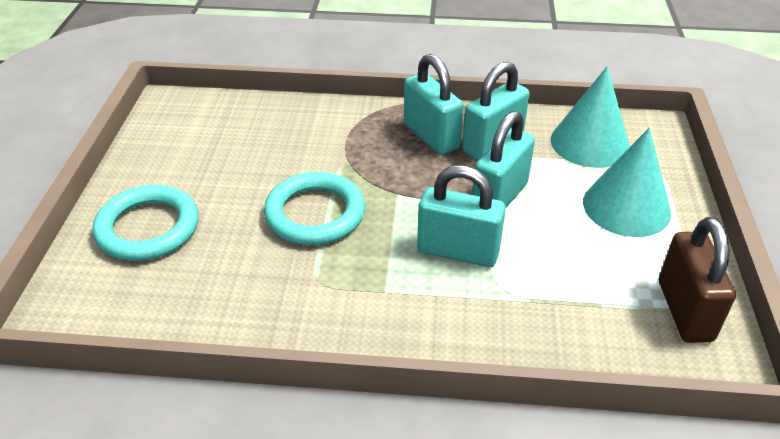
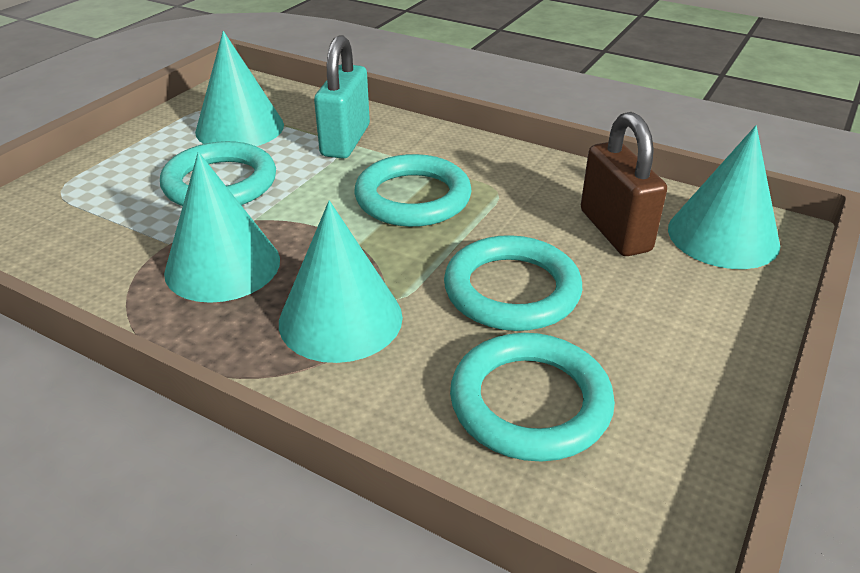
turquoise cone: [550,66,630,168] [583,128,671,237] = 2 -> [164,152,280,303] [195,31,284,146] [279,201,403,363] [668,125,781,269] = 4
turquoise padlock: [404,54,464,155] [417,166,506,267] [462,62,530,161] [472,111,535,208] = 4 -> [314,35,370,159] = 1
turquoise ring: [92,185,199,261] [264,172,365,245] = 2 -> [160,141,276,206] [354,154,472,227] [444,235,582,331] [450,333,615,462] = 4

